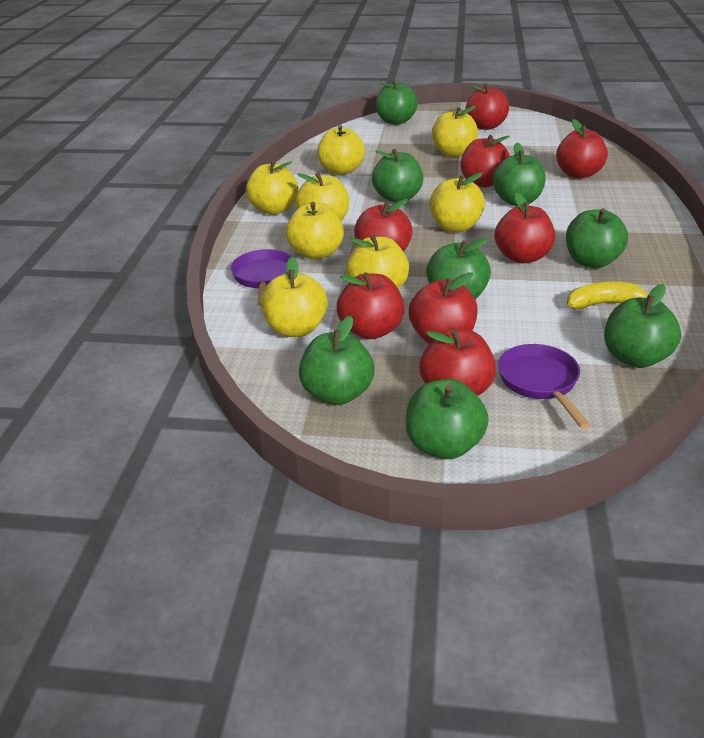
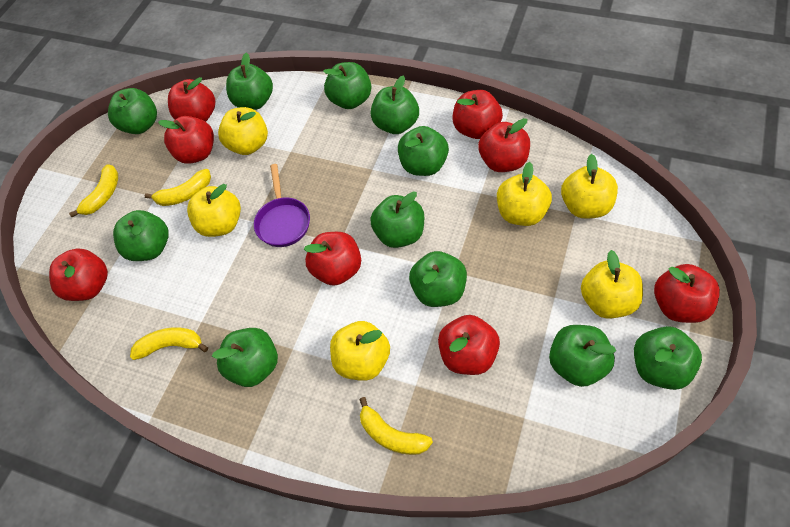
green apple: [299,316,374,405] [372,149,423,203] [376,80,418,125] [406,379,489,459] [426,238,491,299] [493,143,546,206] [566,208,628,268] [604,284,681,368] = 8 -> [108,88,157,134] [113,210,169,261] [212,328,278,387] [226,52,273,110] [323,62,371,109] [370,191,424,248] [371,75,419,134] [398,126,449,176] [409,251,467,307] [549,325,616,387] [634,326,702,390] = 11
purple pan: [230,249,292,306] [498,344,591,429] = 2 -> [254,164,310,247] = 1
yellow apple: [246,160,299,215] [261,257,328,337] [286,202,344,260] [295,172,349,220] [317,125,365,175] [346,235,409,289] [429,173,485,232] [432,105,478,157] = 8 -> [187,184,241,237] [218,107,268,155] [330,321,390,381] [497,162,552,226] [561,154,618,218] [581,250,643,319] = 6
yellow banana: [567,282,648,309] = 1 -> [69,164,118,217] [130,327,208,360] [145,169,211,206] [359,397,433,455] = 4

